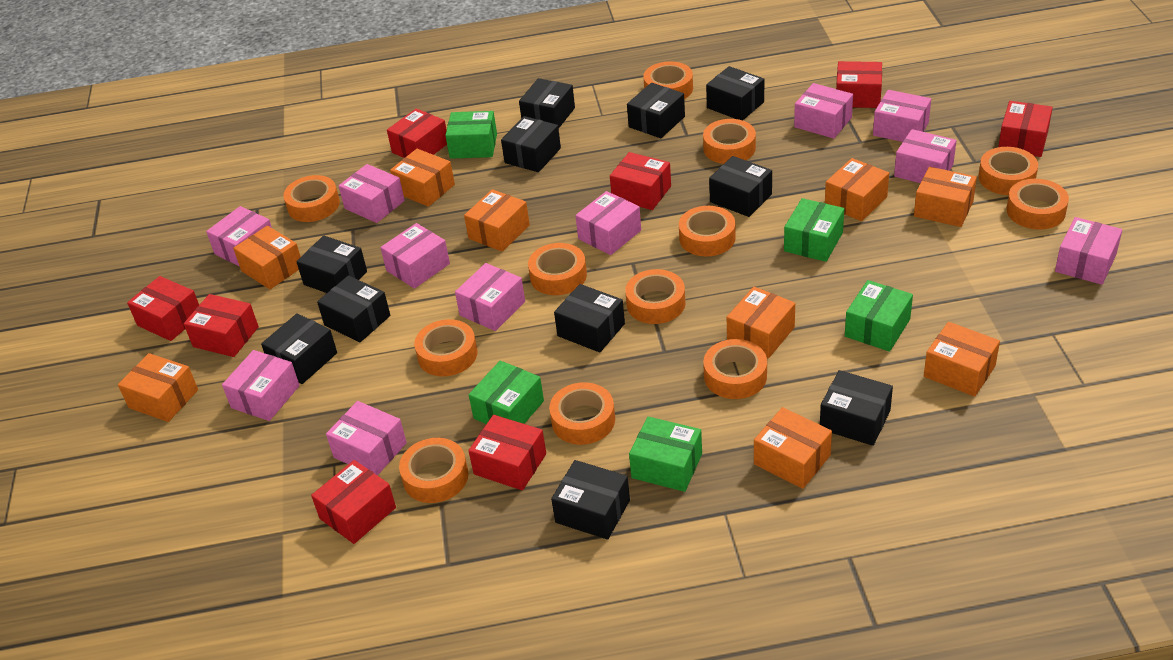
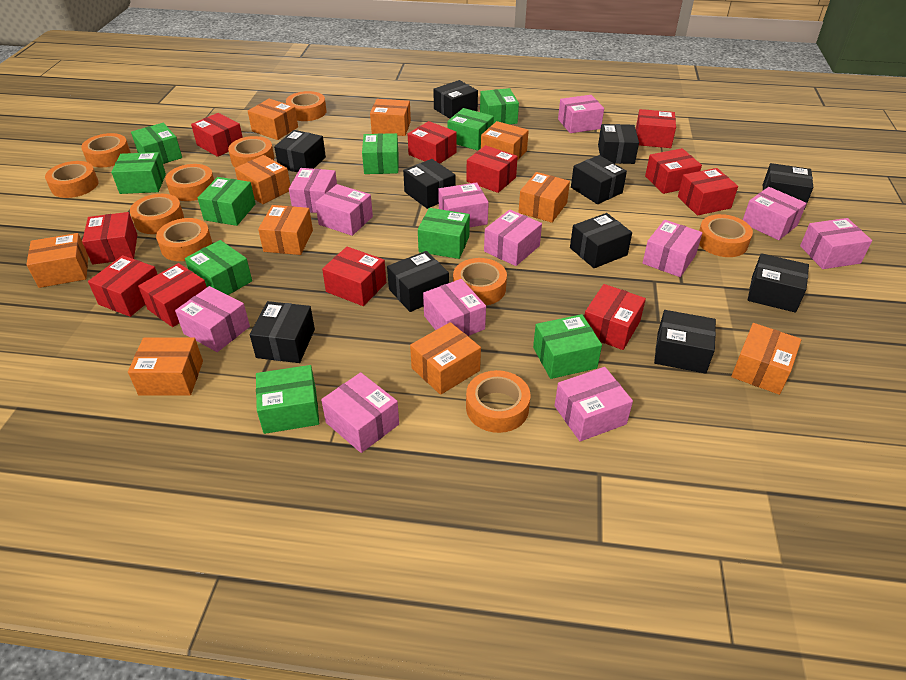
green box: [445,111,497,159] [469,360,544,424] [629,416,702,492] [784,198,844,262] [845,280,913,352] = 5 -> [111,152,166,194] [131,123,182,164] [185,240,252,295] [198,177,256,226] [256,365,319,434] [362,133,399,174] [418,208,470,259] [448,108,494,150] [480,88,519,124] [533,314,602,379] = 10
orange box: [118,353,198,422] [233,226,301,289] [390,149,455,207] [464,189,530,252] [727,287,795,358] [754,407,832,489] [825,158,889,221] [914,167,977,227] [924,322,1000,397] = 9 -> [26,233,88,288] [128,338,203,396] [235,155,290,204] [248,99,298,140] [258,205,313,255] [370,99,411,136] [410,322,481,395] [481,121,529,160] [518,172,570,223] [731,323,802,395] = 10
orange tape: [283,175,340,222] [399,438,468,503] [414,319,478,376] [528,243,587,295] [549,382,615,445] [625,269,685,324] [643,61,693,99] [679,206,736,256] [703,119,756,164] [703,339,767,399] [978,147,1038,195] [1007,179,1069,229] = 12 -> [45,161,98,198] [81,133,131,167] [130,194,184,234] [156,218,212,261] [165,164,214,201] [228,136,274,168] [286,91,326,121] [453,258,507,305] [466,370,530,433] [699,214,753,257] = 10
pink box: [206,206,272,267] [222,350,300,421] [326,401,407,476] [339,164,405,223] [380,223,450,289] [455,263,525,331] [575,191,641,255] [794,83,853,139] [873,90,931,142] [894,129,957,183] [1055,217,1122,285] = 11 -> [175,286,250,352] [289,168,337,213] [315,184,373,236] [321,372,399,453] [423,279,486,336] [438,182,489,227] [484,210,542,266] [555,367,633,441] [558,95,604,133] [643,220,703,277] [743,187,807,240] [800,218,872,269] = 12
red box: [127,276,199,341] [184,294,259,357] [311,460,396,544] [387,109,447,158] [468,415,546,490] [610,152,671,210] [836,61,882,108] [998,101,1053,157] = 8 -> [82,212,137,265] [88,255,158,317] [138,263,207,327] [191,113,243,157] [322,246,386,306] [408,121,457,164] [466,145,518,193] [584,284,646,350] [636,109,676,148] [645,148,702,194] [678,168,738,215] = 11

